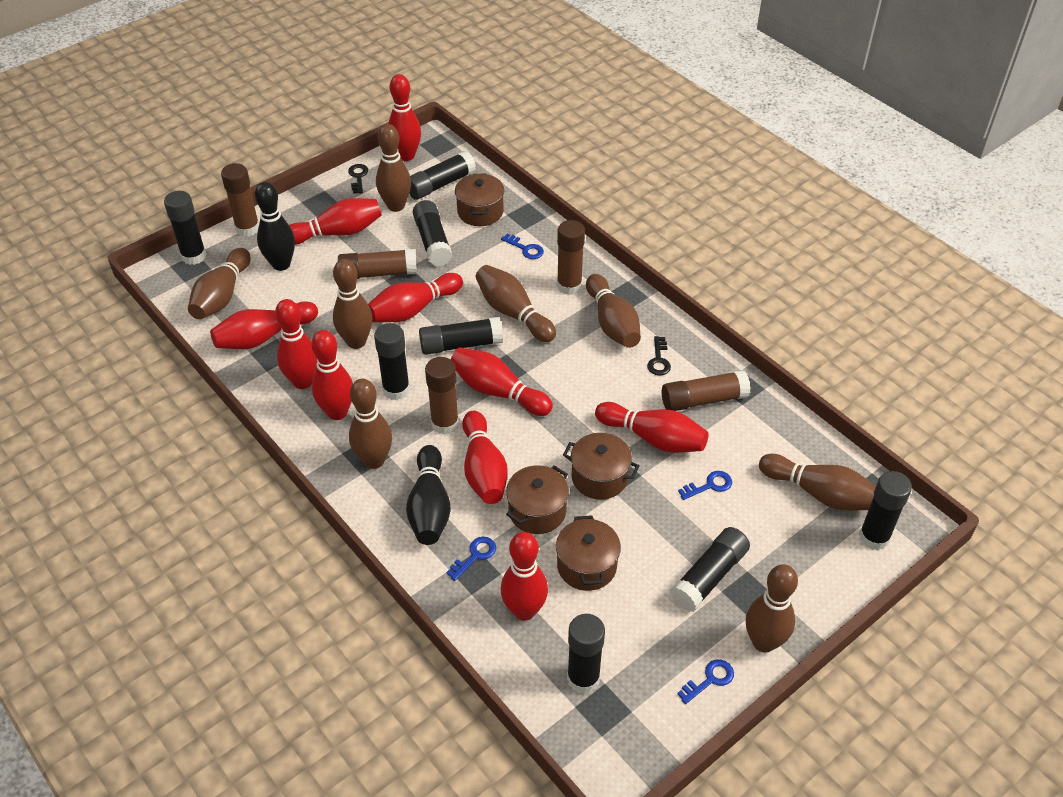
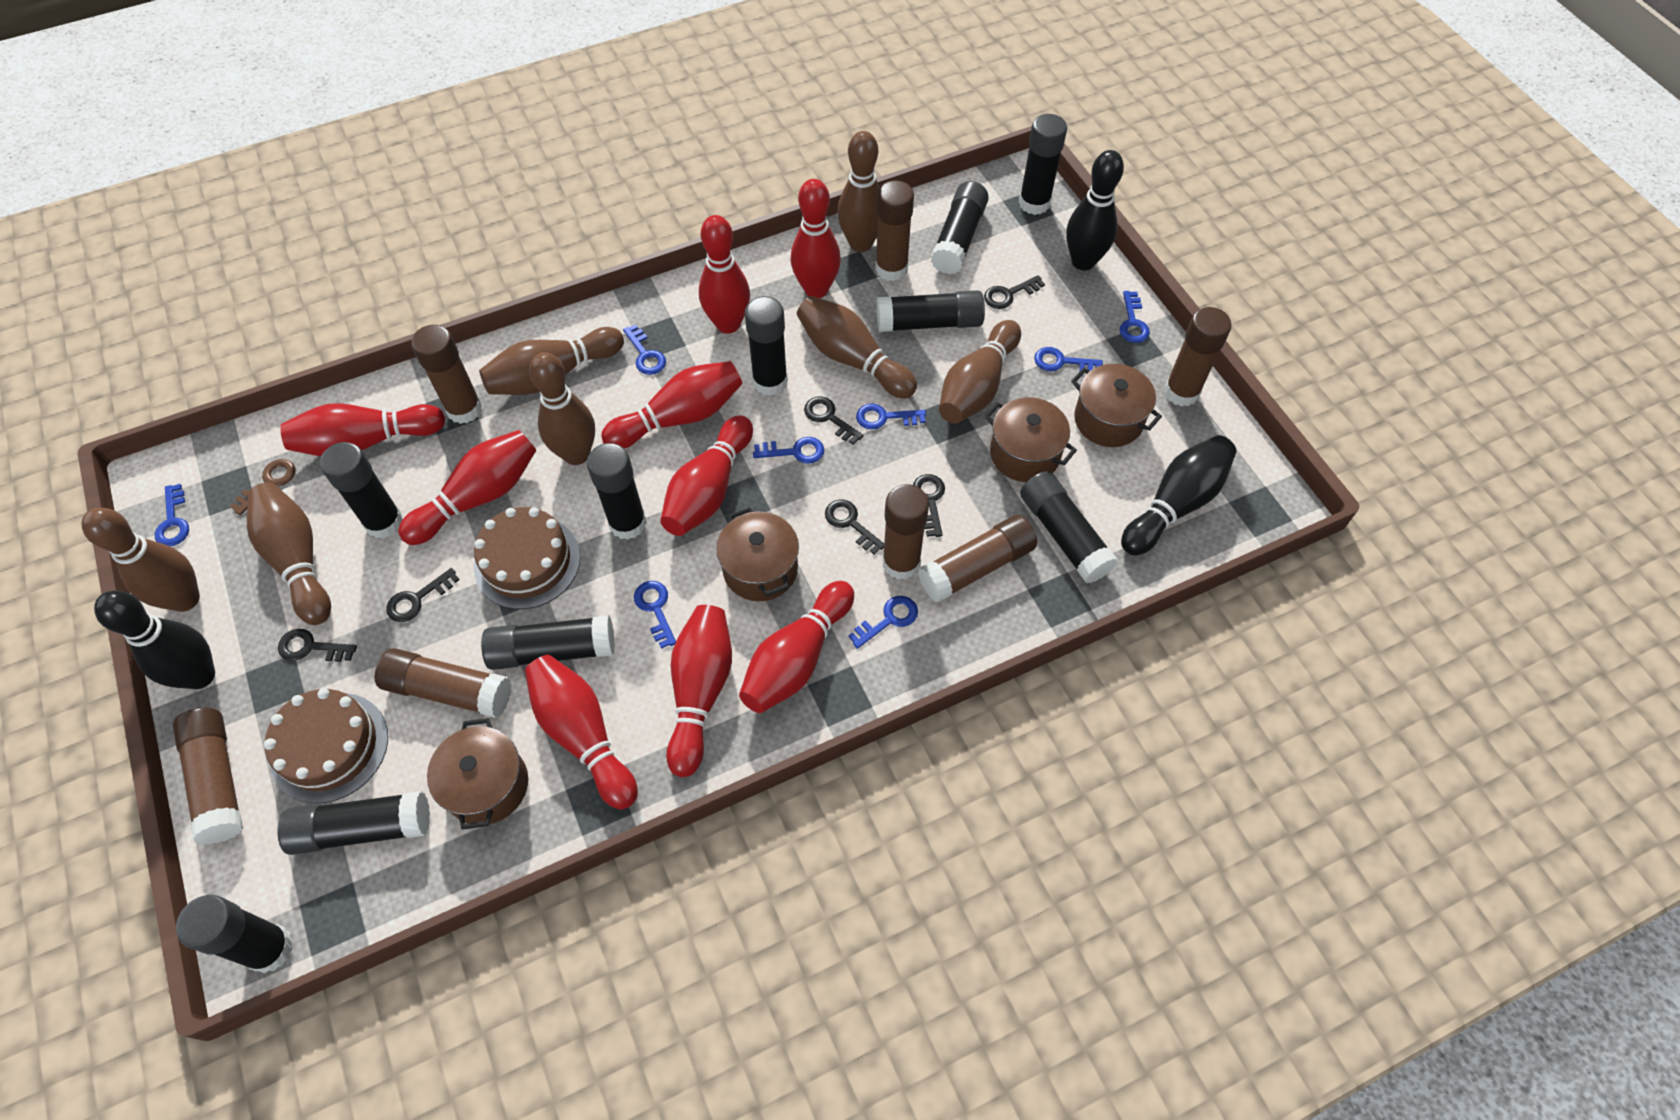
black bowling pin: [255,182,295,271] [406,445,451,545] = 2 -> [94,591,215,689] [1066,150,1124,271] [1121,435,1237,556] = 3
black glue stick: [164,191,207,265] [374,323,410,400] [409,151,476,200] [413,200,452,267] [419,317,503,355] [567,614,605,694] [670,527,750,612] [859,471,912,550] = 8 -> [176,895,293,973] [277,791,430,855] [320,442,403,539] [481,615,615,670] [587,443,647,540] [745,296,788,396] [877,290,985,332] [931,181,989,274] [1019,114,1067,215] [1020,471,1118,583] = 10
black key: [348,164,368,194] [647,336,671,375] = 2 -> [278,629,357,662] [386,568,460,622] [804,397,864,444] [825,499,884,554] [913,474,945,537] [984,275,1045,309] = 6
blue key: [446,537,496,581] [501,233,544,259] [677,659,734,704] [678,471,732,500] = 4 -> [155,484,189,546] [623,324,666,375] [634,581,676,649] [753,437,824,464] [848,596,918,649] [856,404,926,430] [1034,347,1103,371] [1120,291,1150,343] = 8
brown bowling pin: [188,248,251,319] [333,259,373,349] [349,379,392,469] [376,124,411,212] [475,265,556,342] [586,274,641,348] [746,564,798,653] [759,454,876,511] = 8 -> [81,508,200,612] [247,483,331,625] [479,327,624,395] [529,352,595,465] [797,296,917,399] [837,131,880,252] [939,320,1021,423] = 7
brown cake: none = 0 -> [264,688,388,803] [474,507,580,609] = 2
brown glue stick: [221,163,259,237] [338,249,417,279] [425,357,459,435] [557,220,585,295] [662,370,751,411] = 5 -> [173,708,243,844] [375,648,512,718] [411,325,482,424] [875,180,914,281] [882,484,929,580] [918,515,1037,603] [1164,307,1232,407] = 7
brown key: none = 0 -> [230,459,295,515] = 1
red bowling pin: [210,301,318,349] [275,299,317,389] [289,198,382,245] [311,330,353,420] [368,273,463,322] [388,74,421,161] [451,347,553,416] [462,411,508,504] [501,532,548,621] [595,402,709,453] = 10 -> [280,403,445,456] [398,430,536,545] [525,655,638,810] [601,361,742,449] [660,415,753,536] [666,605,732,777] [699,215,750,334] [739,581,854,713] [791,179,841,298] = 9

